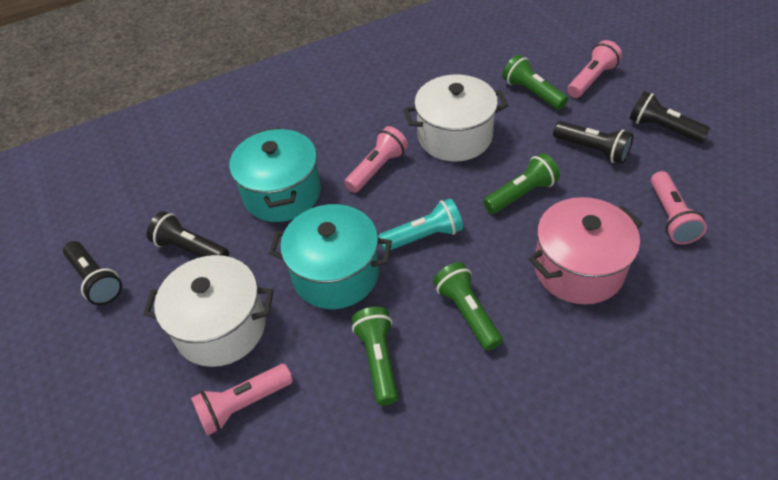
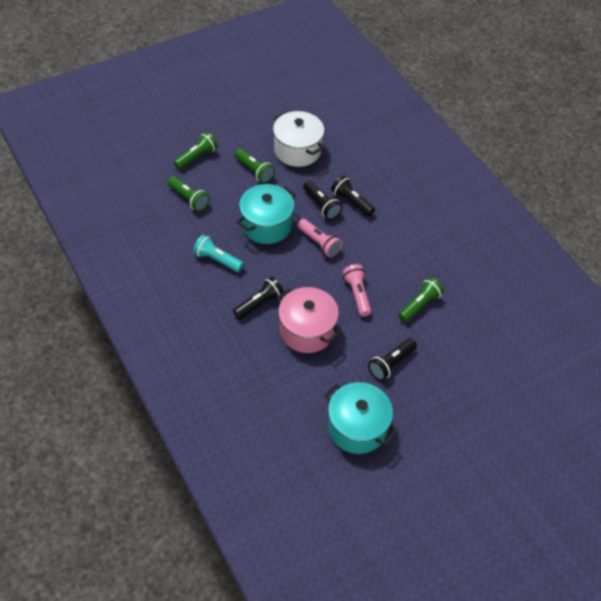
pink flashlight: [191,364,293,436] [344,126,408,193] [567,40,622,98] [651,171,707,244] = 4 -> [298,219,342,257] [343,264,371,317] = 2
white pot: [143,255,273,367] [403,75,508,161] = 2 -> [273,111,324,167] = 1

